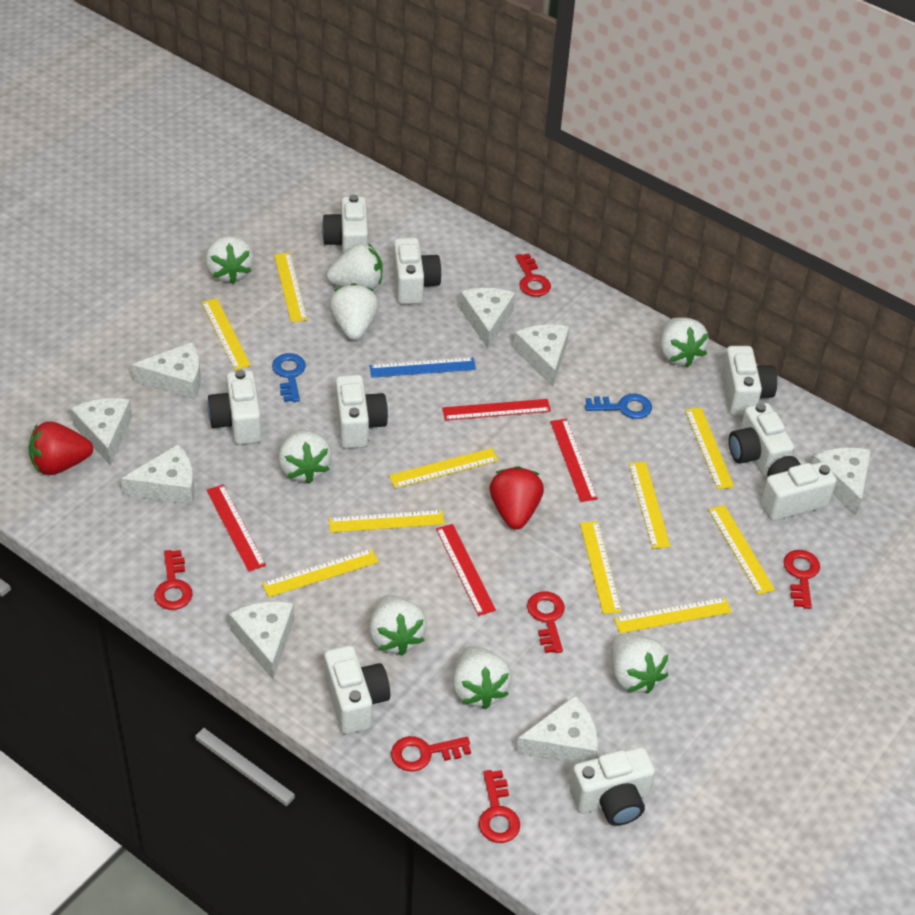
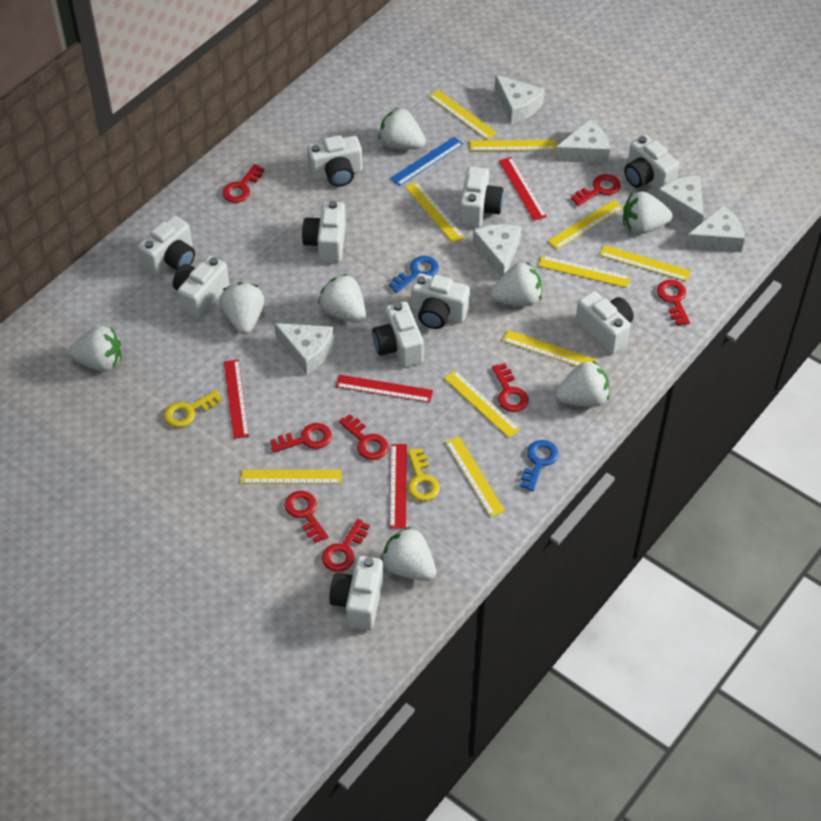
red key: [154,550,193,610] [391,736,471,772] [479,770,520,843] [515,253,551,297] [527,591,565,653] [784,550,820,609] = 6 -> [222,164,264,203] [270,423,332,452] [284,491,328,543] [322,519,370,572] [339,414,388,460] [492,363,529,412] [571,174,621,206] [657,280,690,325] = 8
red strawberry: [28,422,93,475] [489,466,544,530] = 2 -> none = 0
white camera: [207,369,262,445] [322,194,368,255] [324,645,390,734] [335,375,388,449] [393,238,442,304] [570,747,655,826] [721,346,777,416] [729,403,795,478] [761,456,837,521] = 9 -> [138,216,195,276] [173,256,229,319] [302,201,346,263] [307,135,362,187] [329,556,383,630] [372,301,424,367] [411,273,470,329] [460,167,504,228] [576,291,634,354] [624,135,679,191] = 10
white cheese: [70,398,132,466] [121,444,195,505] [131,342,201,399] [229,602,294,679] [460,288,515,348] [513,324,569,387] [516,695,598,764] [812,448,871,515] = 8 -> [274,323,334,375] [473,224,521,277] [495,75,545,124] [554,119,610,164] [657,176,704,227] [685,205,745,252] = 6
yellow key: none = 0 -> [164,390,223,428] [408,448,440,501] = 2

